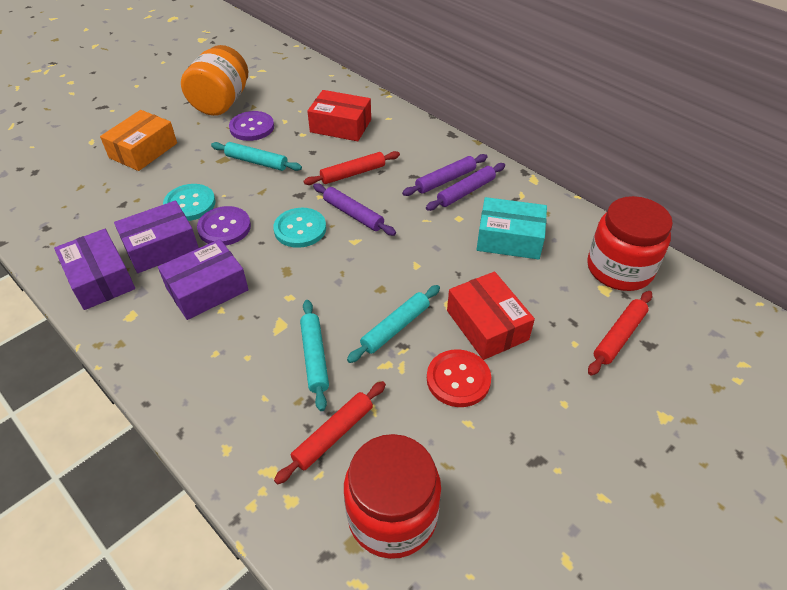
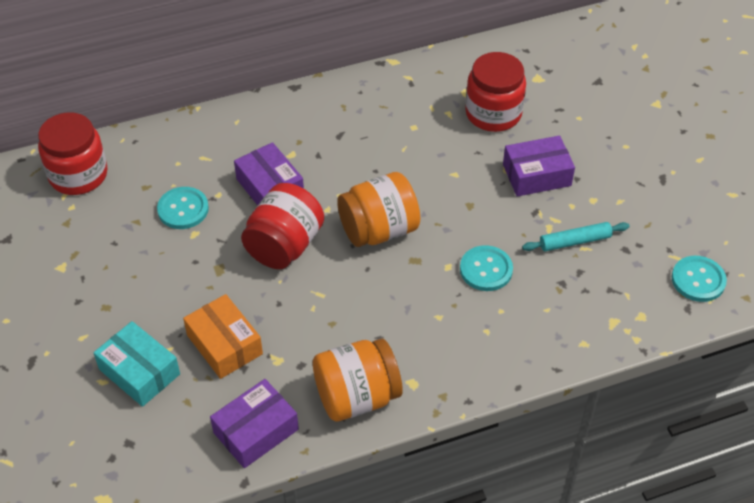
orange jar: [181,45,248,116] = 1 -> [313,339,403,422] [337,172,420,247] = 2
purple button: [197,206,251,246] [229,111,274,141] = 2 -> none = 0
purple rolling pin: [313,183,396,236] [402,154,488,196] [426,163,505,211] = 3 -> none = 0
red box: [307,90,371,141] [447,271,535,360] = 2 -> none = 0
red button: [427,349,491,407] = 1 -> none = 0
red jar: [344,434,441,559] [587,196,673,291] = 2 -> [38,112,108,195] [241,183,324,269] [465,52,526,132] = 3
red rolling pin: [274,381,386,485] [304,151,400,185] [588,291,652,376] = 3 -> none = 0
turquoise button: [163,184,216,221] [273,208,326,248] = 2 -> [157,187,209,229] [460,245,513,291] [672,256,727,302] = 3
turquoise rolling pin: [211,142,302,171] [300,300,329,411] [347,285,440,363] = 3 -> [522,222,630,251] = 1

